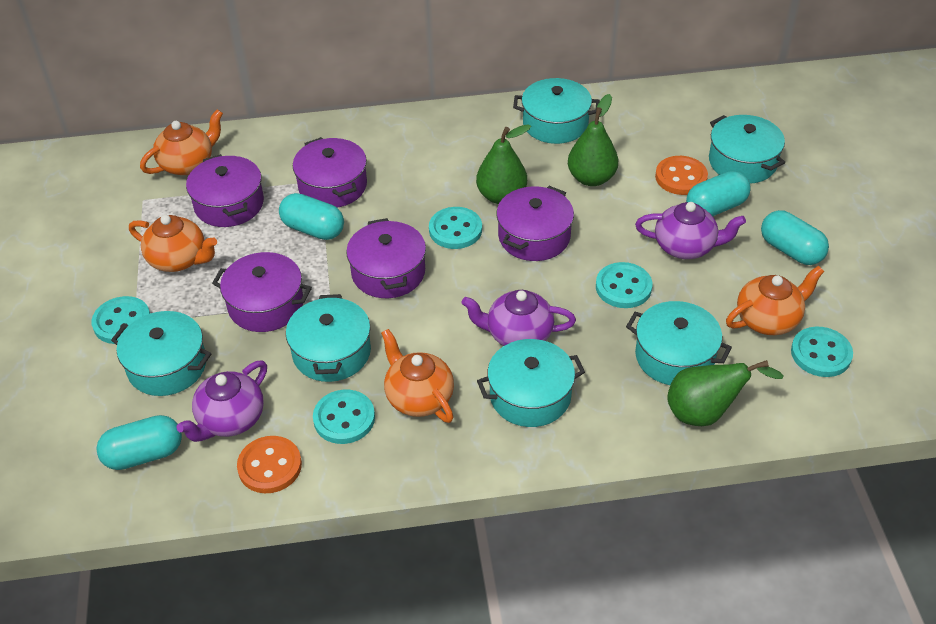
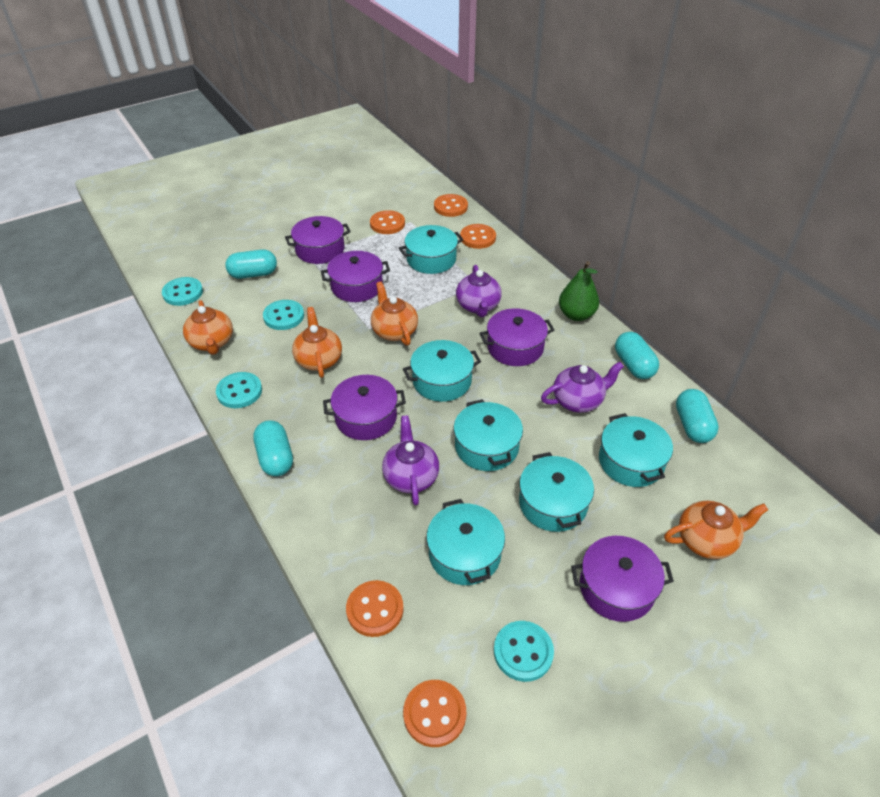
green pear: [476,125,531,204] [568,94,618,186] [667,360,784,426] = 3 -> [559,261,599,321] = 1
orange button: [237,436,302,493] [655,156,708,195] = 2 -> [346,580,404,637] [370,210,405,234] [403,680,466,747] [434,194,468,217] [460,224,496,249] = 5
turquoise button: [91,296,150,344] [313,390,375,444] [429,207,482,249] [596,262,652,308] [791,326,853,377] = 5 -> [162,277,203,306] [216,372,262,408] [263,300,304,330] [494,621,554,682] = 4

